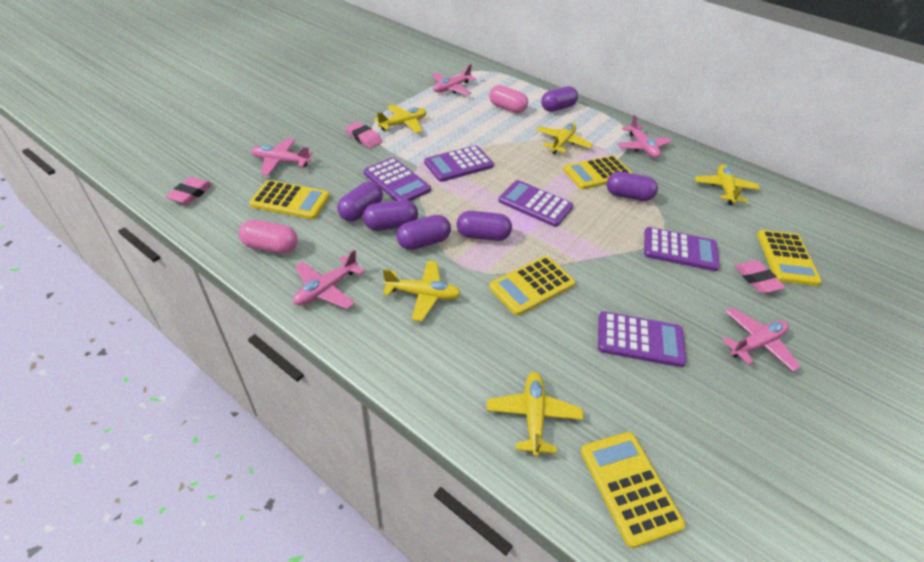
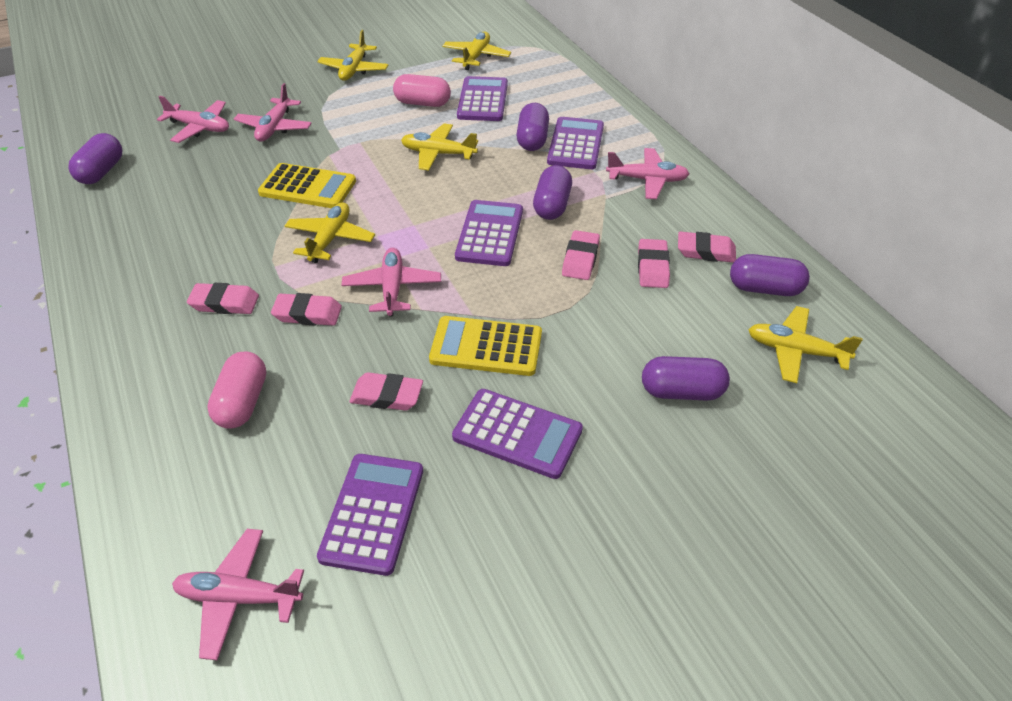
pink eraser: [166,177,213,205] [345,122,382,148] [734,260,786,293] = 3 -> [187,283,259,314] [271,293,342,326] [349,372,423,411] [562,230,600,280] [638,239,670,288] [678,231,736,263] = 6
purple capsule: [337,181,383,221] [363,200,418,231] [397,215,451,250] [457,211,512,241] [541,86,578,112] [607,172,658,201] = 6 -> [68,133,122,184] [516,103,549,151] [533,165,572,220] [642,356,730,401] [730,254,810,296] = 5
yellow calculator: [249,180,330,219] [489,256,575,316] [563,155,633,190] [581,432,686,548] [757,230,822,286] = 5 -> [258,163,356,208] [429,316,542,376] = 2

